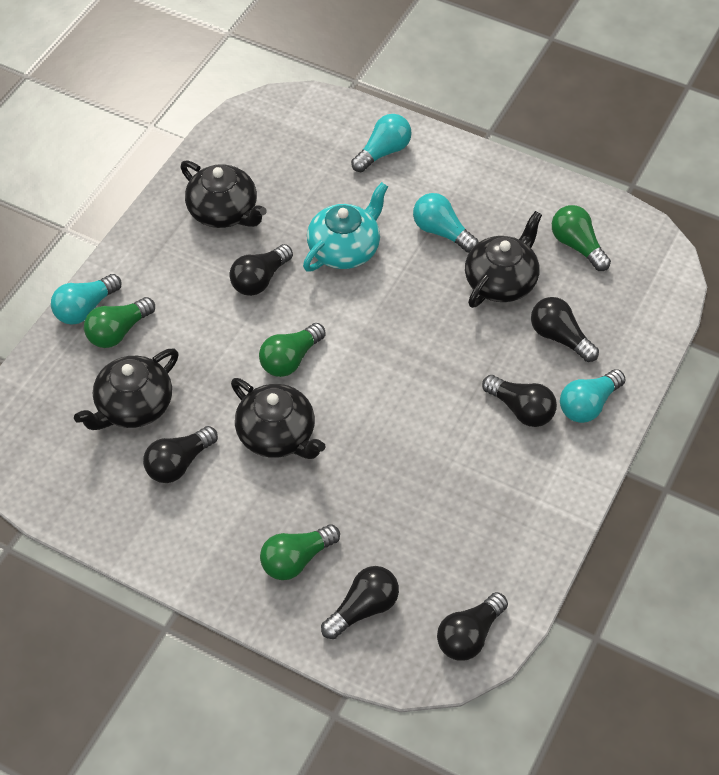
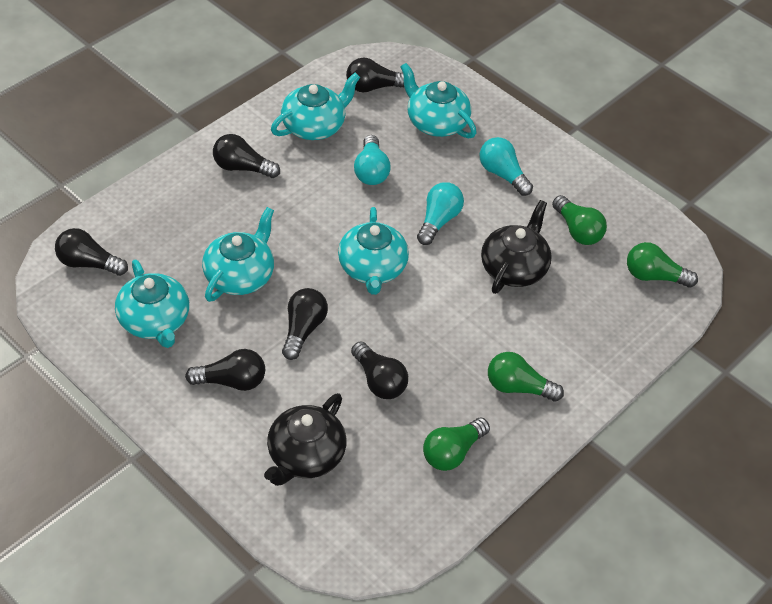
black teapot: [74,348,179,430] [180,160,267,228] [231,378,326,459] [465,211,542,308] = 4 -> [264,393,346,486] [481,200,552,294] = 2
turquoise light bulb: [51,274,121,325] [351,114,412,172] [413,193,478,253] [560,369,626,423] = 4 -> [354,135,391,185] [417,182,464,245] [480,137,533,196] = 3
turquoise teapot: [303,182,388,271] = 1 -> [115,259,189,348] [202,207,274,302] [271,73,360,140] [338,207,409,295] [400,63,477,138] = 5

